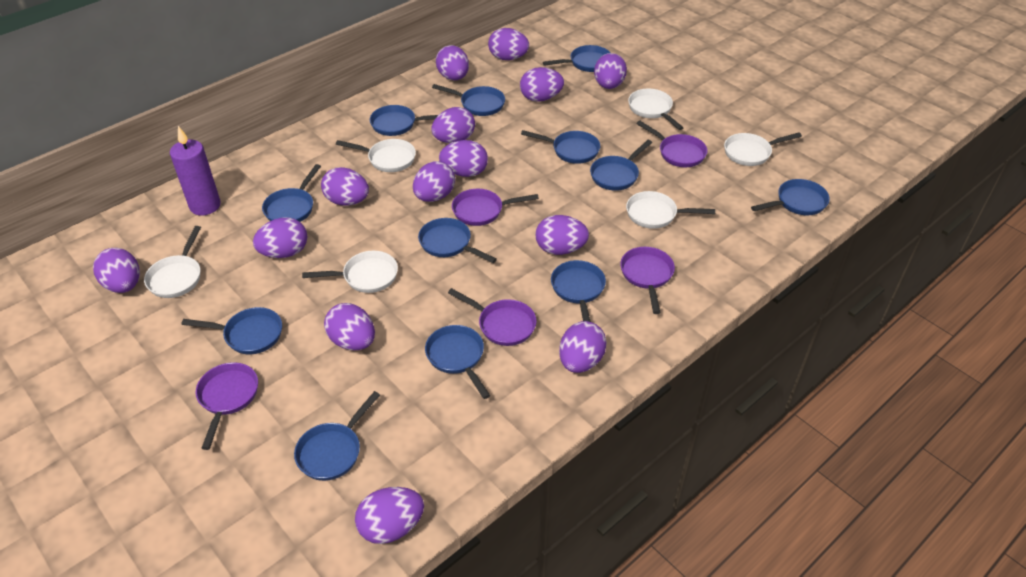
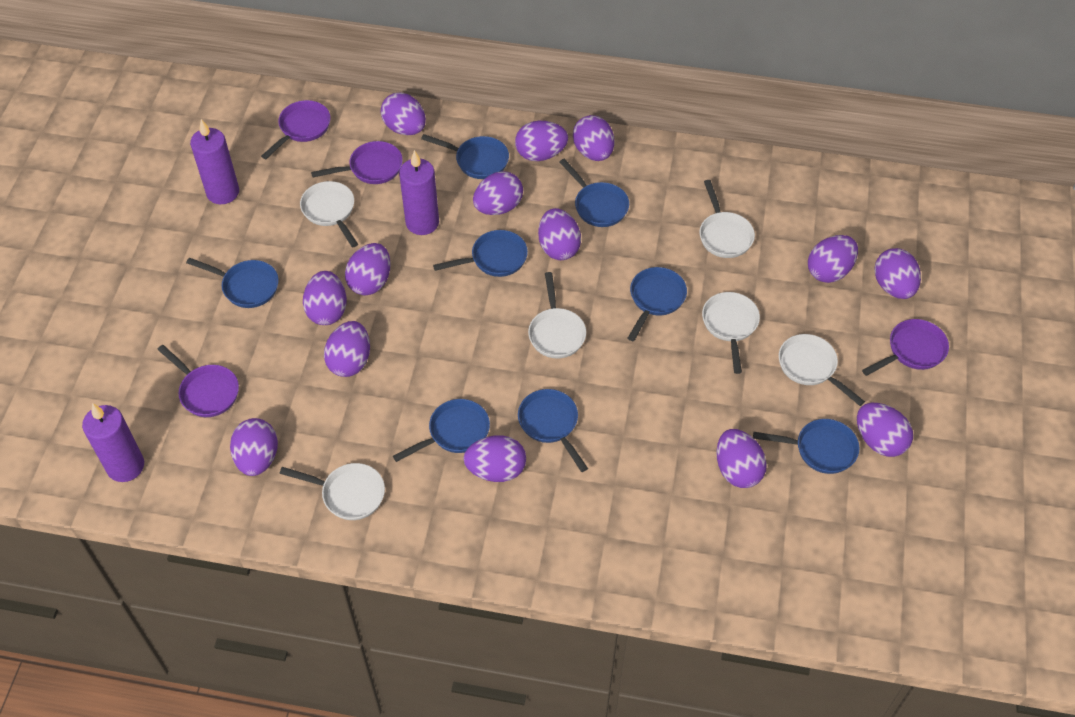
blue pan: [181,307,282,354] [262,164,321,222] [294,391,380,481] [370,105,438,136] [418,218,497,263] [425,325,490,399] [432,84,505,116] [521,130,600,164] [543,45,610,72] [551,260,606,322] [590,140,652,191] [751,179,830,215] = 12 -> [186,257,279,308] [393,399,490,462] [421,134,509,179] [433,230,528,277] [518,389,588,472] [559,159,629,227] [627,267,687,341] [753,419,860,474] = 8
purple candle: [170,126,221,215] = 1 -> [82,403,144,482] [190,119,239,204] [399,150,439,235] = 3
purple pan: [196,362,258,450] [448,288,537,346] [452,189,539,226] [620,247,675,314] [636,121,707,167] = 5 -> [157,345,239,417] [261,100,330,159] [311,141,403,184] [862,319,949,376] = 4

